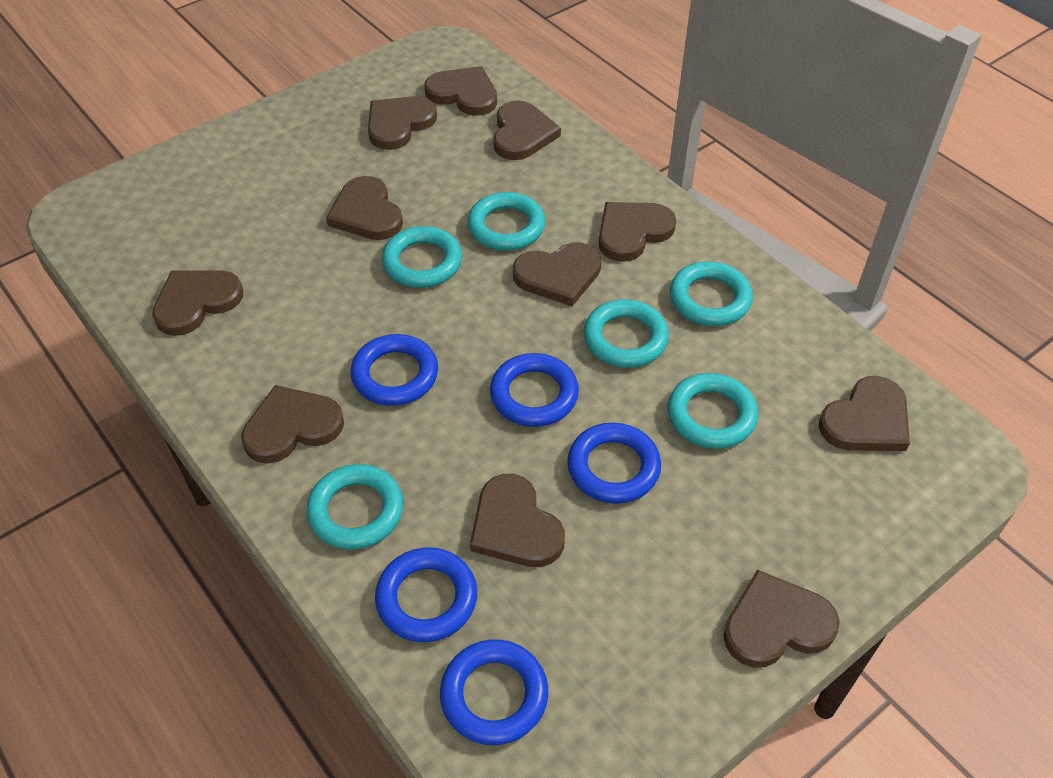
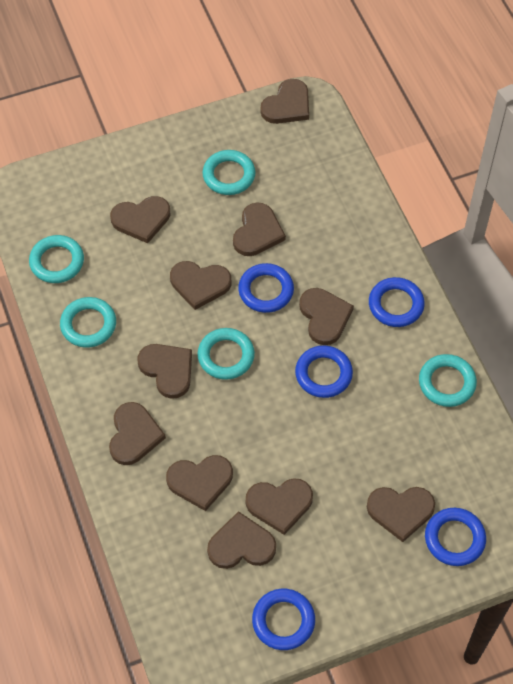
turquoise ring: [306,464,403,550] [382,226,462,288] [467,192,545,251] [584,299,669,368] [668,373,758,449] [670,261,753,326] = 6 -> [29,235,84,283] [60,297,116,348] [197,328,255,380] [202,150,255,195] [419,354,477,407] = 5

